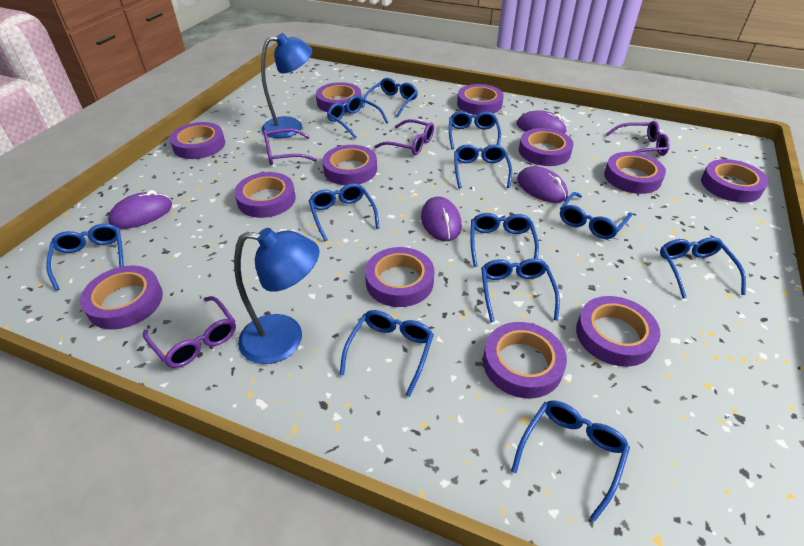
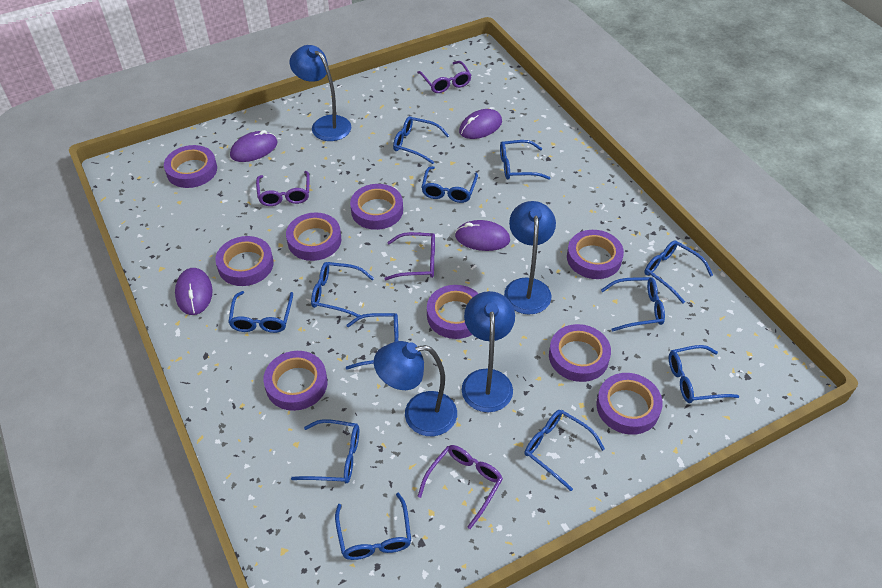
blue lamp: [234,228,320,364] [261,33,312,138] = 2 -> [289,45,351,141] [374,341,457,436] [462,291,515,412] [504,201,556,315] = 4
purple tape: [80,265,163,329] [169,122,225,159] [234,172,296,218] [316,82,361,113] [322,145,377,185] [365,247,434,307] [457,84,504,115] [483,322,567,398] [519,128,574,166] [576,296,660,367] [604,152,666,194] [701,159,768,203] = 12 -> [164,145,217,188] [215,236,273,286] [264,351,328,411] [286,212,341,261] [350,184,403,230] [427,285,479,339] [549,324,611,382] [567,230,624,279] [596,373,663,435] = 9

